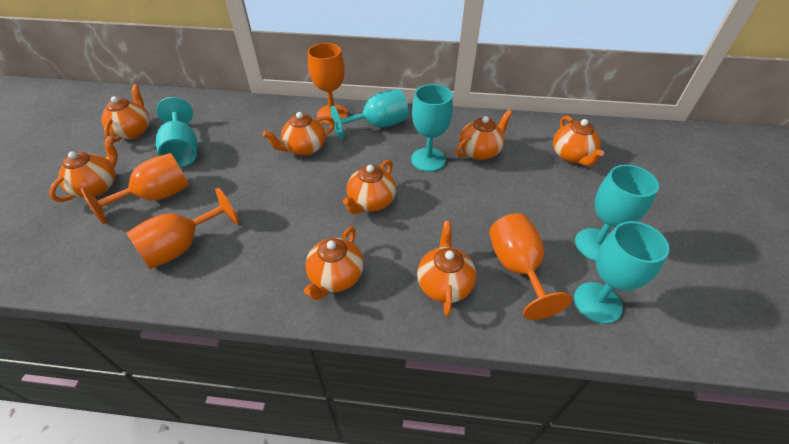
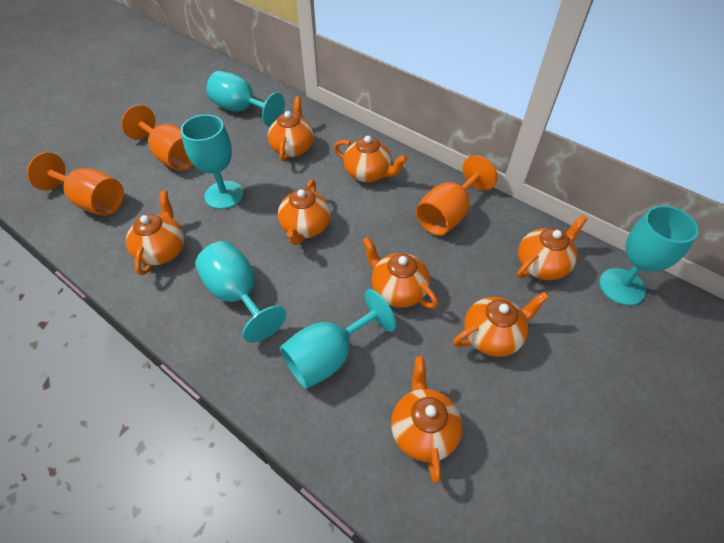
orange goblet: [81,153,189,224] [126,188,239,269] [308,43,348,124] [489,213,572,320] = 4 -> [27,152,124,216] [121,105,193,171] [416,155,497,236] = 3

